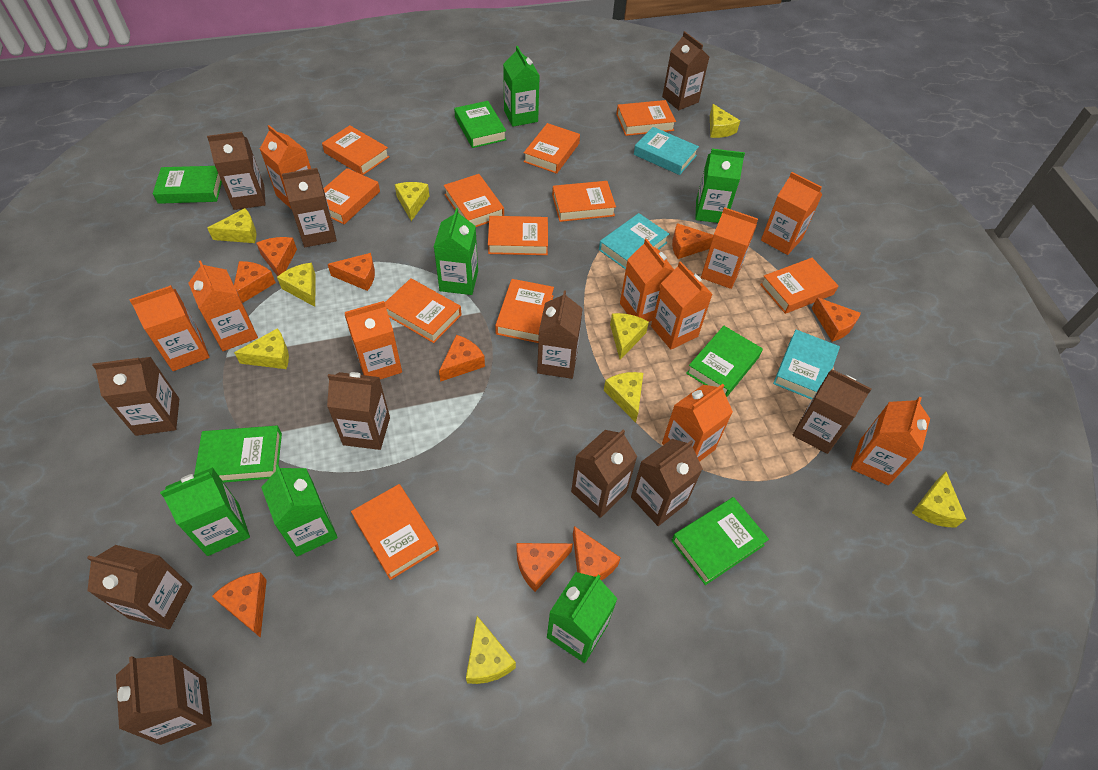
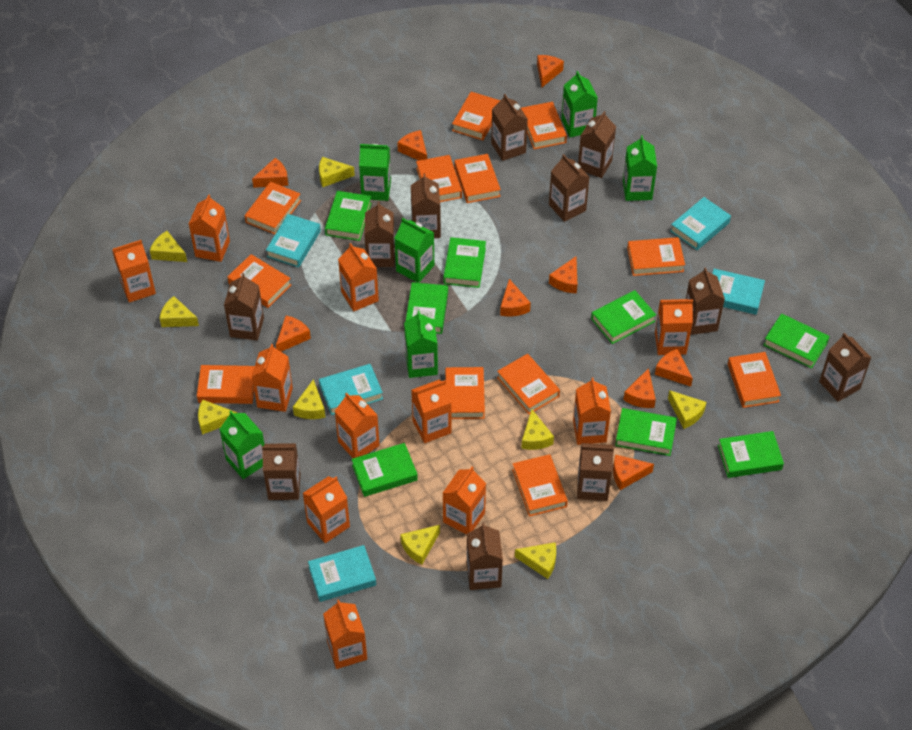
green book: [153,166,222,204] [194,426,282,483] [454,101,506,148] [671,497,769,585] [686,326,763,397] = 5 -> [325,191,372,241] [351,443,418,497] [405,282,448,334] [443,237,486,288] [591,290,656,344] [615,408,677,456] [718,431,784,478] [763,313,830,368] = 8
orange book: [322,125,389,175] [323,168,380,225] [351,484,439,580] [385,278,462,343] [444,174,504,227] [488,216,548,255] [495,279,554,343] [524,123,580,174] [552,181,616,222] [616,100,676,136] [760,258,838,314] = 11 -> [197,365,255,404] [227,254,291,308] [245,182,301,234] [416,155,462,202] [445,367,485,419] [452,92,501,140] [454,154,501,203] [497,354,560,414] [512,454,568,517] [521,102,567,149] [627,237,685,276] [728,352,781,408] = 12
orange carton: [129,285,210,371] [189,260,258,351] [260,125,311,209] [345,301,402,380] [620,239,674,322] [651,261,713,350] [662,384,733,462] [701,207,758,289] [761,172,823,255] [851,396,930,485] = 10 -> [112,240,156,303] [189,194,230,262] [252,344,293,412] [303,476,350,543] [323,600,367,669] [335,393,380,458] [338,243,379,311] [411,380,452,443] [443,467,486,535] [573,377,611,445] [655,299,693,355] = 11
turquoise book: [599,213,669,269] [634,127,699,175] [773,330,840,400] = 3 -> [266,214,321,268] [308,545,376,602] [319,364,383,415] [670,197,731,250] [712,269,765,315] = 5

